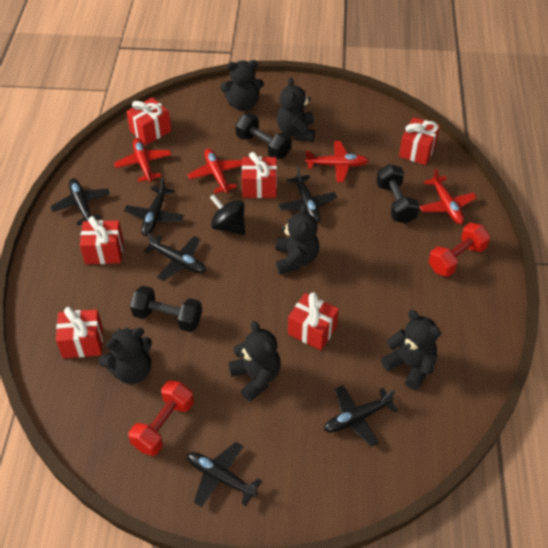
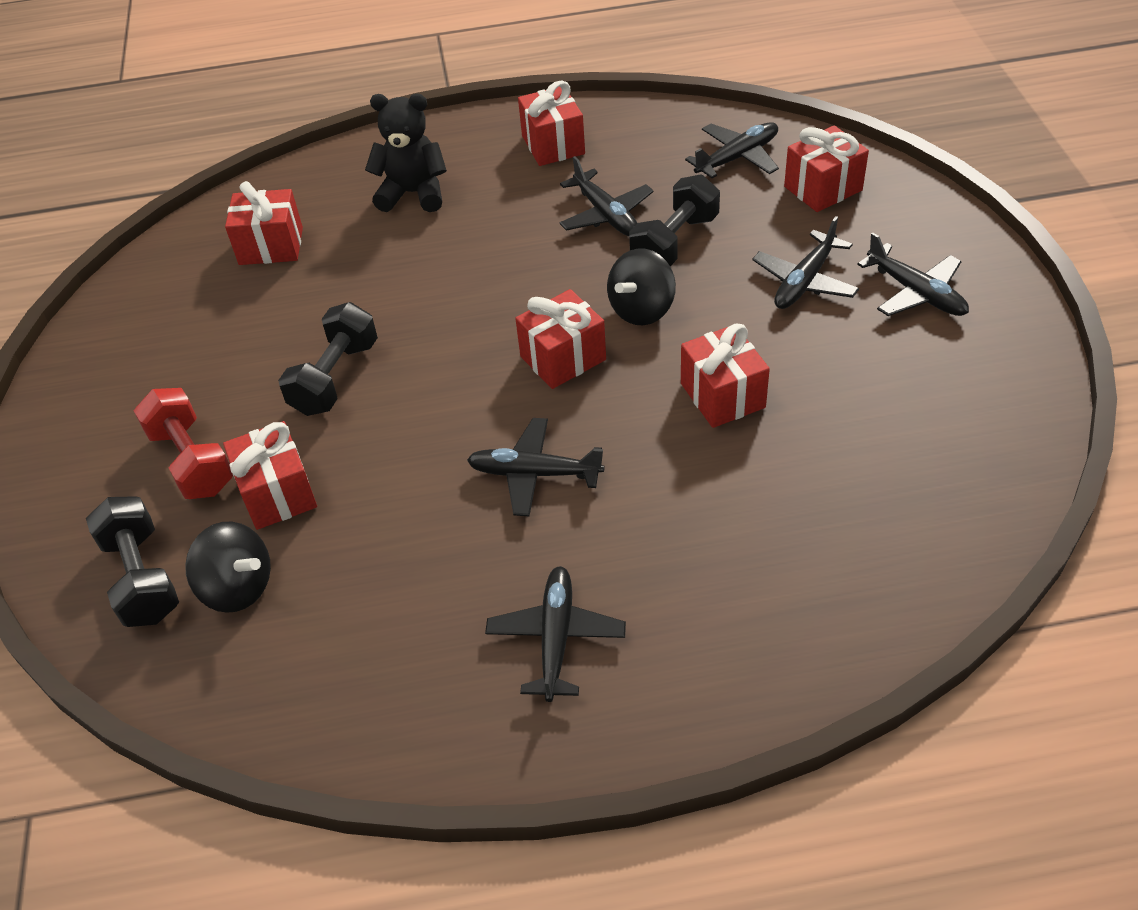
black spinning top: [210,194,245,235] = 1 -> [185,522,271,613] [607,249,676,325] = 2
black teddy bear: [99,327,152,384] [220,60,264,111] [228,321,281,402] [275,204,319,274] [277,77,315,142] [381,310,441,390] = 6 -> [365,94,447,212] = 1
red dumbbell: [128,380,194,456] [428,222,490,277] = 2 -> [134,388,233,499] = 1
red plane: [114,138,171,182] [188,148,242,193] [305,141,369,182] [420,168,477,224] = 4 -> none = 0

